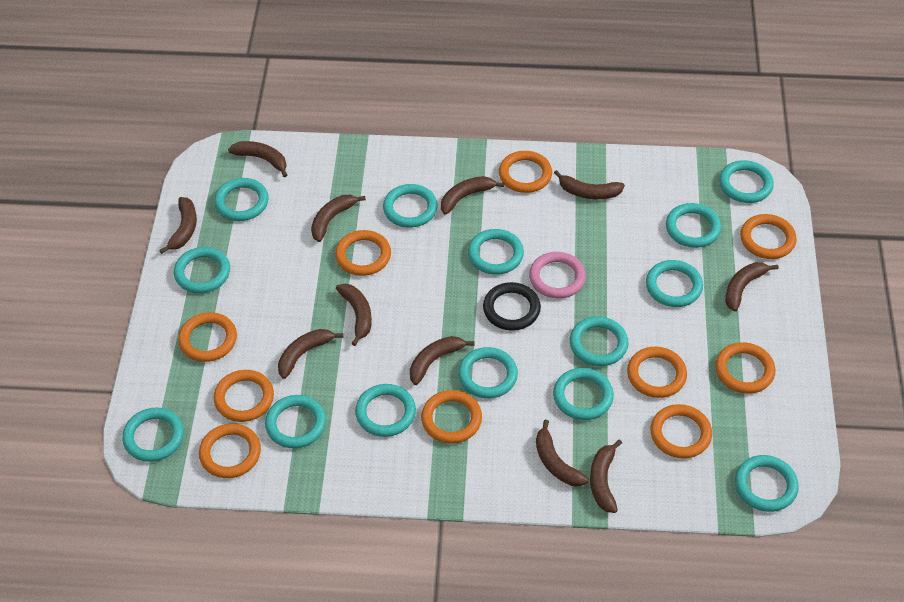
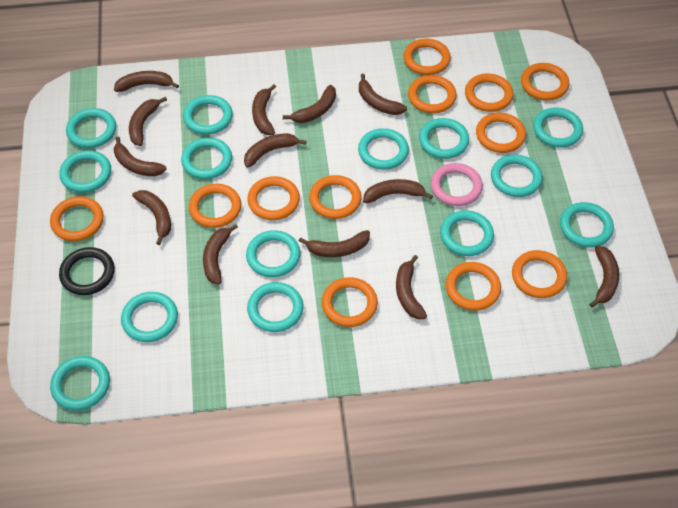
brown banana: [159,197,197,254] [228,141,287,177] [278,329,343,379] [311,195,366,242] [336,283,372,346] [410,336,475,385] [441,176,504,215] [536,420,589,486] [554,170,625,199] [590,439,622,513] [725,262,779,312] = 11 -> [114,71,179,92] [114,136,167,176] [129,97,167,146] [132,190,171,245] [203,224,238,285] [244,133,307,168] [252,84,276,135] [283,85,336,123] [299,230,370,257] [359,74,407,115] [363,179,433,203] [396,255,427,319] [589,246,619,308] = 13
orange ring: [178,312,237,362] [199,423,261,478] [214,370,274,422] [335,230,391,276] [421,390,482,443] [499,151,552,193] [627,347,687,398] [650,404,712,459] [715,342,776,394] [740,214,797,259] = 10 -> [50,196,104,241] [189,184,241,228] [247,176,300,220] [309,175,362,219] [322,277,378,327] [403,39,451,75] [408,75,457,113] [445,262,501,311] [465,73,514,112] [476,113,526,153] [512,250,567,298] [521,63,570,101] = 12

